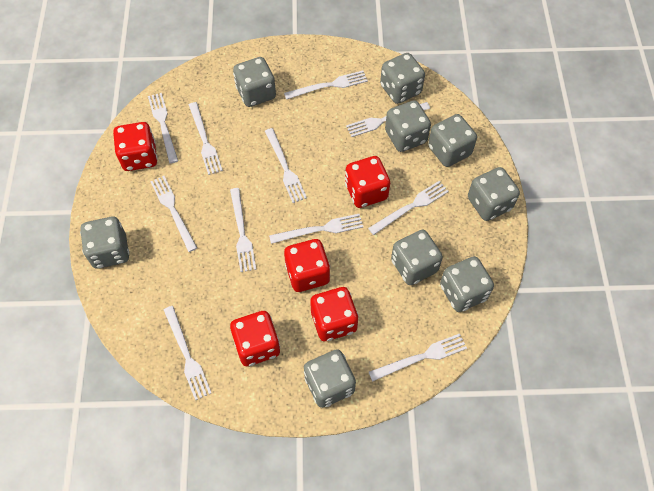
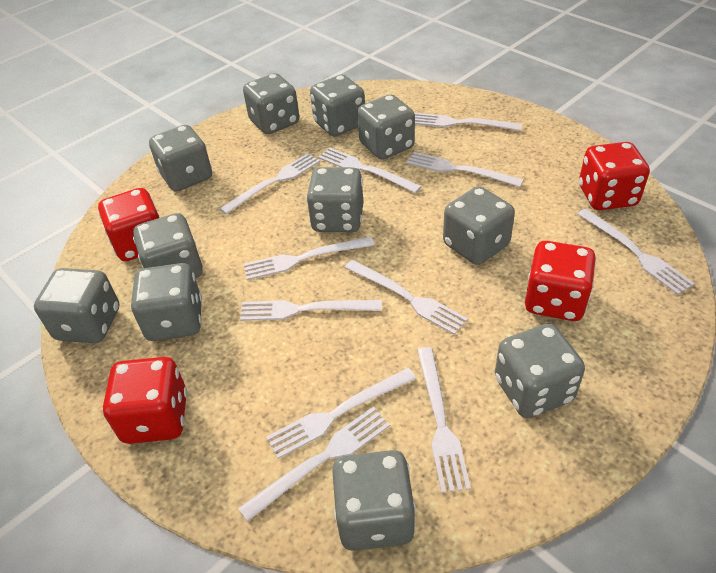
grey dice: [80,217,129,269] [233,57,276,107] [304,349,356,408] [380,53,425,104] [385,100,431,152] [391,230,443,285] [428,114,477,167] [440,256,494,312] [468,167,520,221] = 9 -> [34,268,119,343] [131,263,202,341] [133,213,203,279] [149,125,212,191] [243,73,299,134] [306,167,363,232] [310,75,365,137] [332,450,416,551] [357,95,415,159] [443,186,515,265] [495,324,585,418] = 11
red dice: [113,122,158,171] [230,311,280,366] [284,239,330,292] [310,287,359,341] [345,156,390,208] = 5 -> [98,188,160,261] [103,357,187,444] [525,241,596,321] [579,142,650,210] = 4

